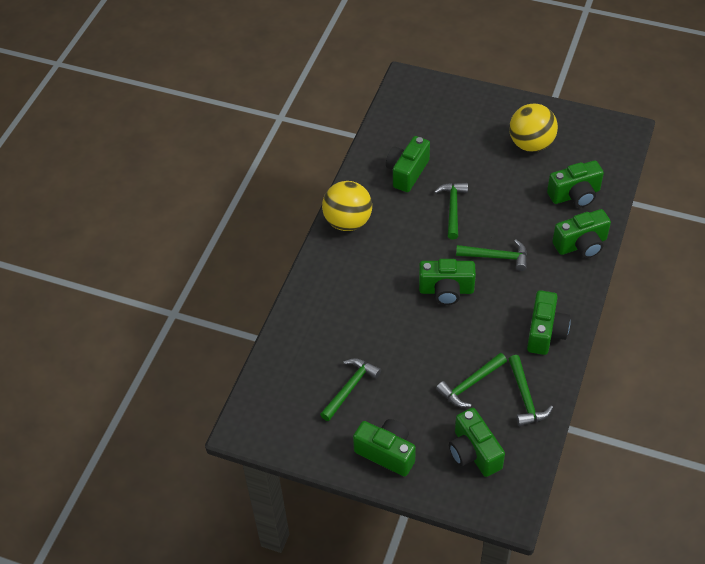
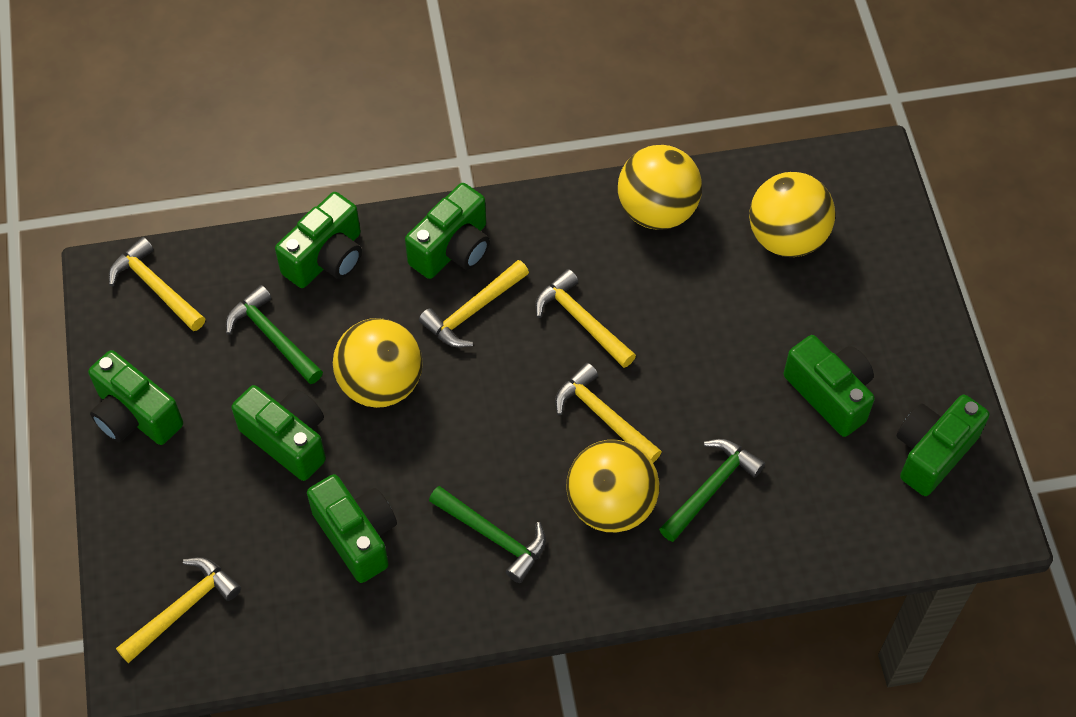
green hammer: [320,358,381,421] [434,183,468,239] [436,353,507,407] [456,240,527,271] [509,355,553,426] = 5 -> [226,285,323,384] [429,486,546,583] [659,439,765,542] = 3
yellow ball: [322,181,372,231] [509,104,558,152] = 2 -> [333,318,423,408] [566,440,659,532] [618,145,702,230] [749,172,835,257] = 4
yellow hammer: none = 0 -> [109,237,205,331] [116,557,241,664] [419,260,529,348] [535,269,636,368] [555,363,662,463] = 5

